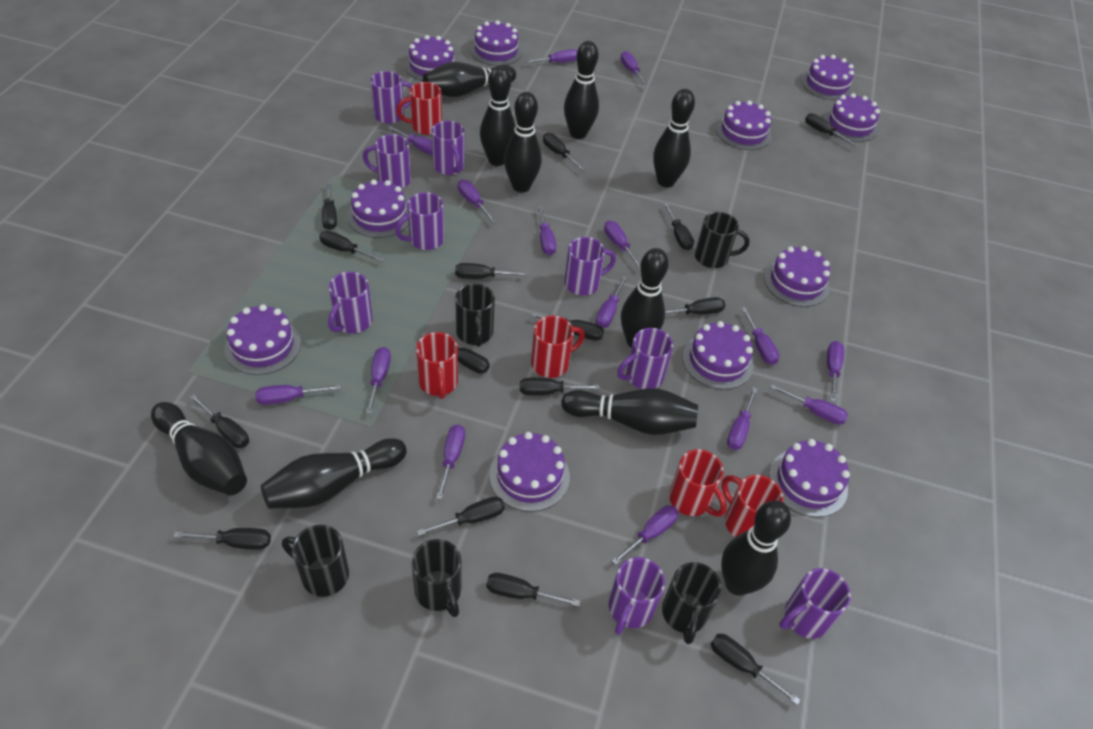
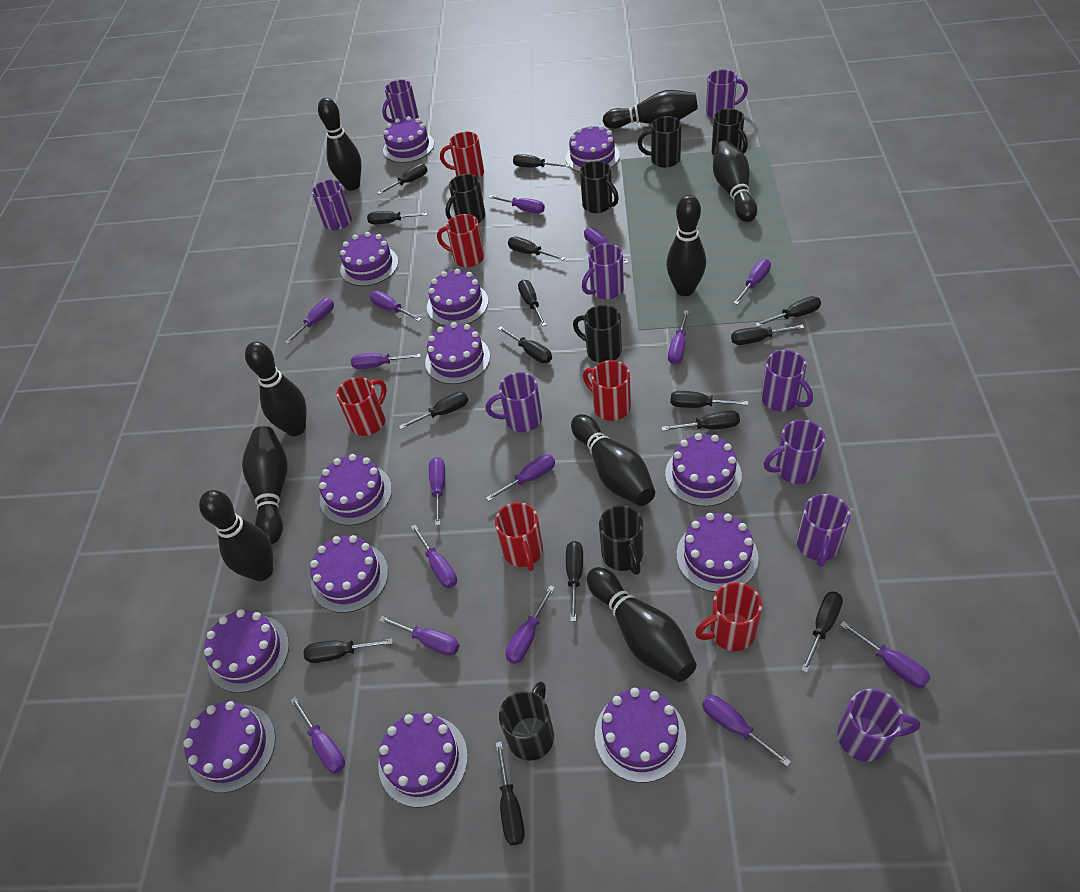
black bowling pin: [151,402,247,496] [261,438,407,509] [423,62,516,97] [480,66,516,166] [504,92,542,193] [561,388,698,435] [564,41,599,139] [621,248,669,348] [653,89,695,187] [721,500,791,596] = 10 -> [199,490,273,581] [242,426,288,544] [245,342,307,436] [318,98,362,191] [571,414,655,506] [587,567,697,682] [603,90,698,129] [666,195,706,296] [713,140,757,222] = 9
black mug: [282,525,349,597] [411,539,461,617] [455,283,495,347] [662,562,722,644] [695,212,750,268] = 5 -> [445,174,485,223] [499,681,554,761] [573,305,622,363] [580,161,619,213] [599,505,643,575] [638,116,682,168] [711,109,748,156] = 7
purple cake: [225,304,301,375] [347,179,409,238] [405,35,457,81] [470,20,522,66] [490,432,570,512] [683,321,754,390] [716,101,772,150] [764,246,830,307] [769,439,850,517] [801,55,854,100] [824,93,880,142] = 11 -> [183,701,276,793] [204,609,289,693] [310,535,388,613] [319,454,392,526] [340,232,398,286] [378,713,468,808] [383,116,434,163] [425,322,490,384] [427,269,488,326] [566,125,620,172] [595,688,686,783] [665,433,742,507] [676,513,759,592] = 13
red mug: [397,82,442,135] [416,332,458,399] [531,316,585,378] [669,449,727,517] [722,475,783,537] = 5 -> [337,377,387,436] [437,214,484,267] [440,132,484,178] [495,502,543,571] [583,360,631,421] [695,582,762,651] = 6

